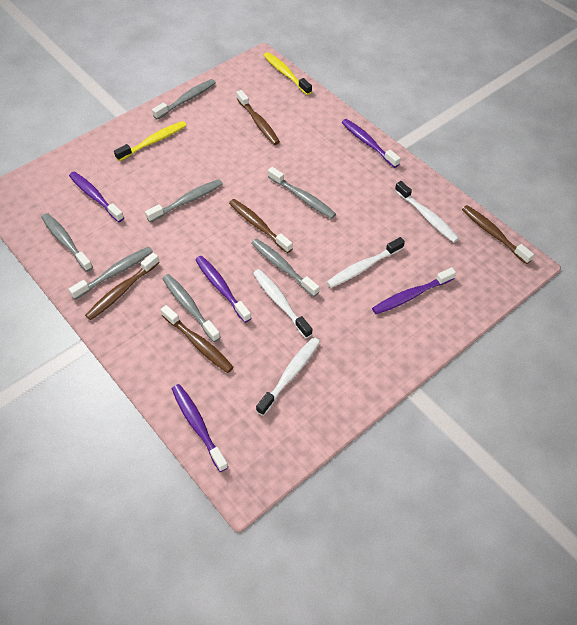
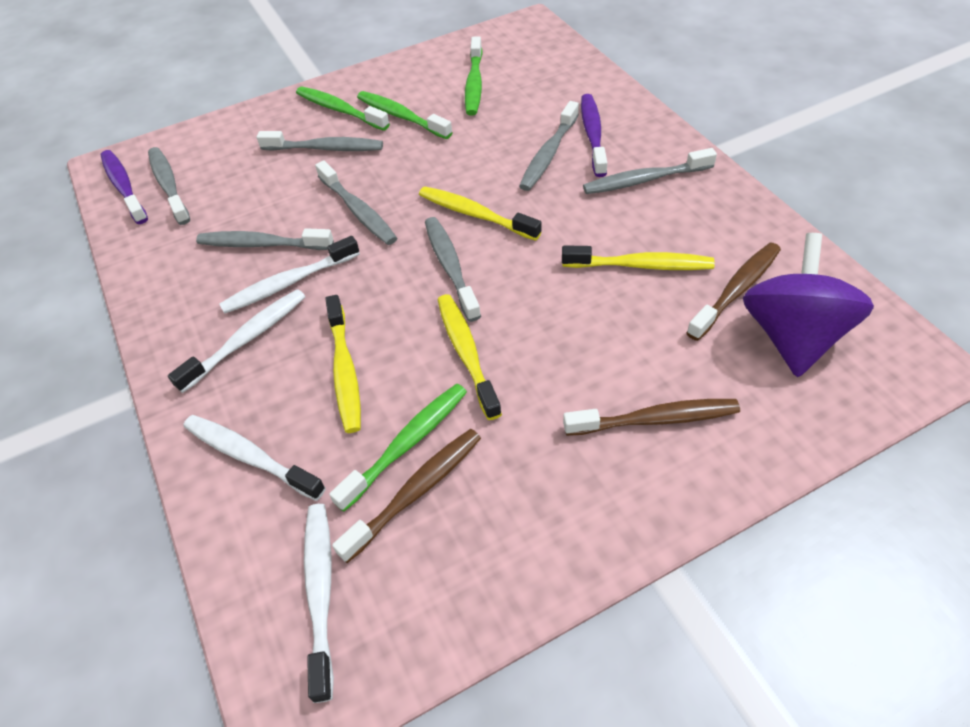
brown toothbrush: [85,253,160,320] [161,305,234,373] [229,199,293,253] [236,90,280,145] [462,205,534,264] = 5 -> [332,429,481,563] [563,399,740,436] [686,242,781,341] = 3
green toothbrush: none = 0 -> [296,87,390,131] [329,384,467,512] [357,91,453,139] [465,36,483,115] = 4
purple spinning top: none = 0 -> [743,233,874,377] = 1
purple toothbrush: [69,171,124,222] [172,384,228,472] [195,256,251,323] [342,119,401,168] [372,267,456,314] = 5 -> [101,150,148,224] [581,94,607,177] = 2
yellow toothbrush: [114,121,187,161] [264,52,312,95] = 2 -> [326,295,361,433] [419,187,541,241] [437,294,502,420] [562,245,715,270] = 4

